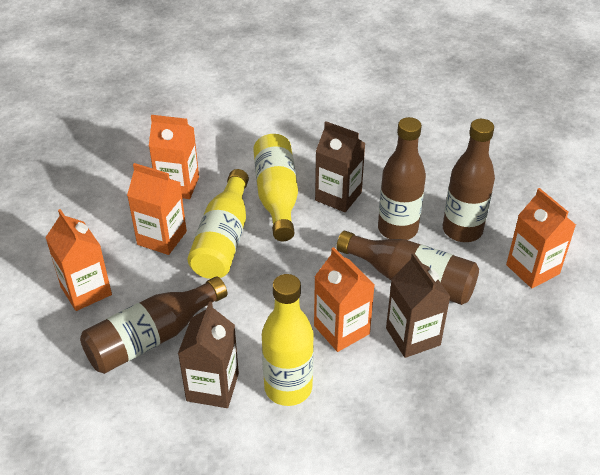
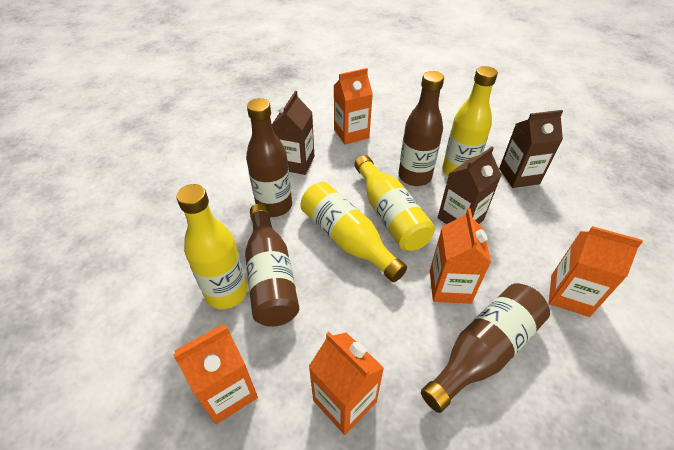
yellow bottle: [188,169,249,279] [253,134,298,242] [262,274,314,406] = 3 -> [176,184,248,309] [300,182,407,282] [354,155,435,251] [442,66,498,176] = 4

